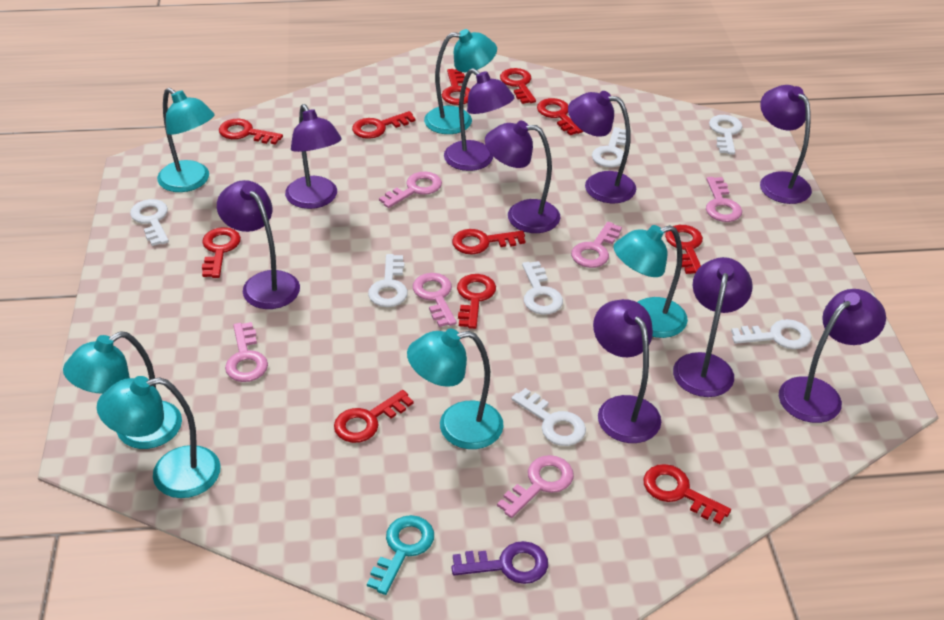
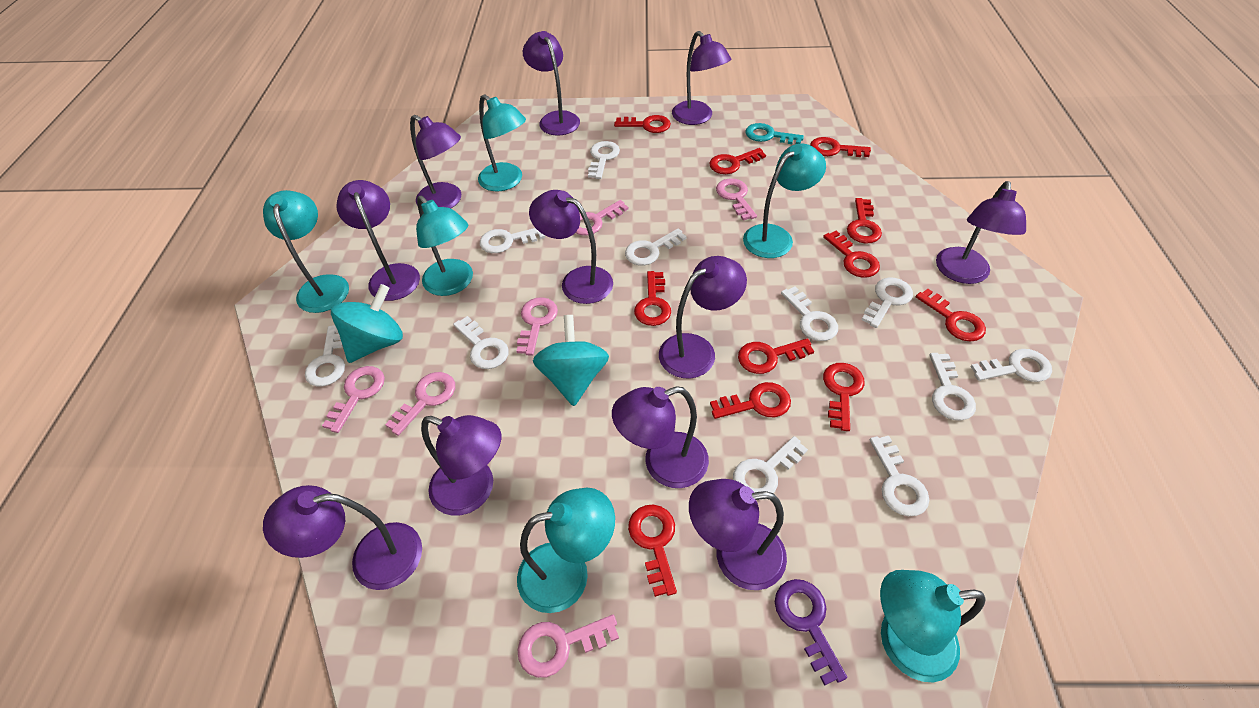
purple lamp: [217,180,300,309] [285,104,342,209] [444,68,514,171] [485,120,560,233] [568,91,636,203] [593,299,661,443] [673,257,753,397] [760,85,812,204] [779,289,886,423] = 9 -> [263,485,422,590] [336,180,420,301] [410,115,461,209] [421,415,501,516] [523,31,580,136] [529,190,613,304] [612,386,709,488] [659,256,747,378] [672,31,731,125] [689,479,787,590] [936,181,1026,284] = 11
turquoise spinning top: none = 0 -> [331,284,403,363] [533,315,609,406] = 2
white key: [130,199,169,246] [368,254,408,307] [511,388,586,446] [522,261,563,315] [592,127,626,167] [709,115,742,154] [731,319,812,349] = 7 -> [305,325,345,386] [453,316,509,369] [480,228,545,253] [588,141,620,179] [625,228,687,266] [733,436,808,500] [781,286,838,341] [862,277,913,328] [870,436,929,516] [929,353,976,421] [970,349,1052,382] = 11

